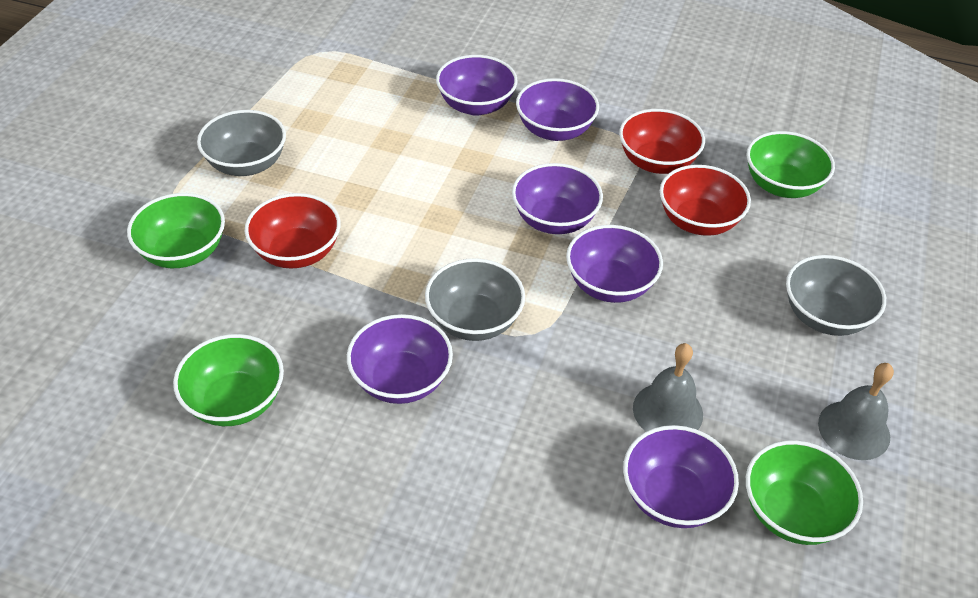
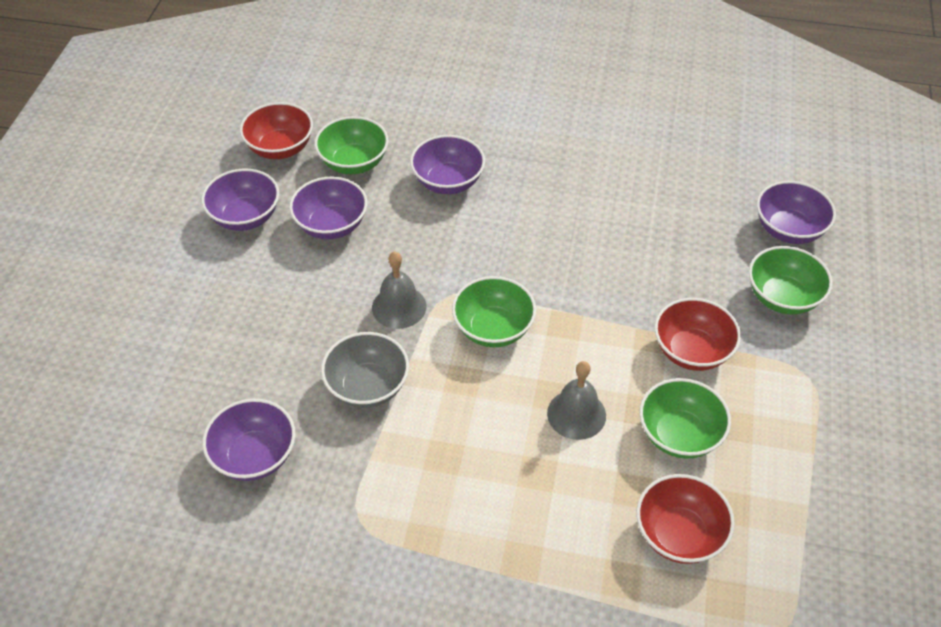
grey bowl: [197,110,286,176] [425,258,525,341] [786,255,886,336] = 3 -> [321,332,409,408] = 1
purple bowl: [347,314,453,404] [436,55,518,116] [512,163,603,234] [516,78,599,141] [566,225,663,303] [623,425,739,528] = 6 -> [201,169,279,231] [202,399,296,481] [289,177,367,239] [410,135,485,194] [757,181,836,244] = 5

